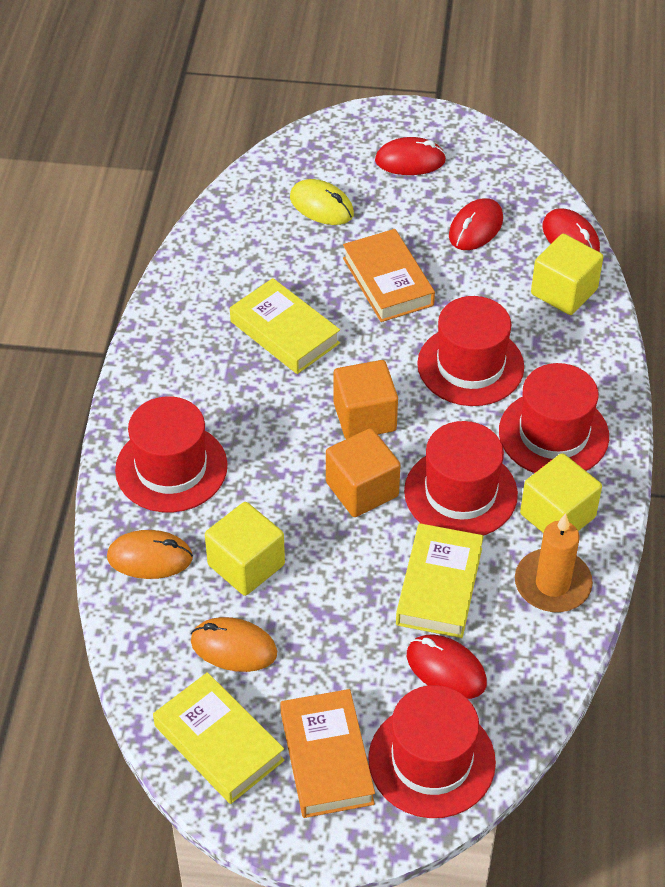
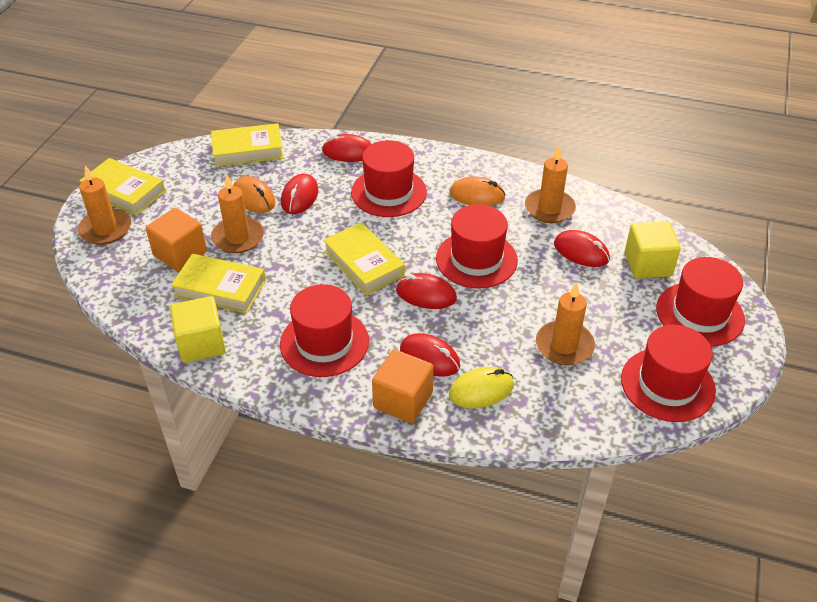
orange book: [280,689,375,818] [343,229,435,322] = 2 -> none = 0
orange candle: [515,513,593,612] = 1 -> [78,166,131,245] [211,174,264,253] [525,146,576,223] [536,282,595,365] = 4
red mouse: [375,137,446,175] [407,635,487,699] [449,198,503,250] [542,208,600,252] = 4 -> [281,174,319,214] [322,134,371,162] [396,273,457,309] [400,333,460,377] [554,230,610,267] = 5
yellow book: [153,672,285,804] [230,278,340,374] [396,523,484,638] = 3 -> [79,158,165,216] [171,254,266,313] [211,123,284,167] [323,222,405,295] = 4
yellow cube: [205,502,285,596] [520,453,602,533] [531,234,603,315] = 3 -> [170,296,226,363] [625,221,681,279] = 2

